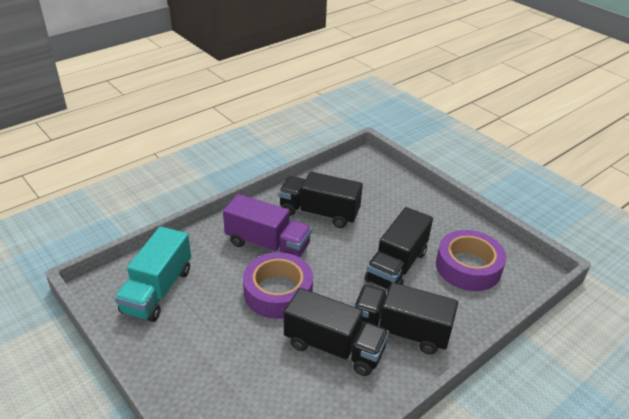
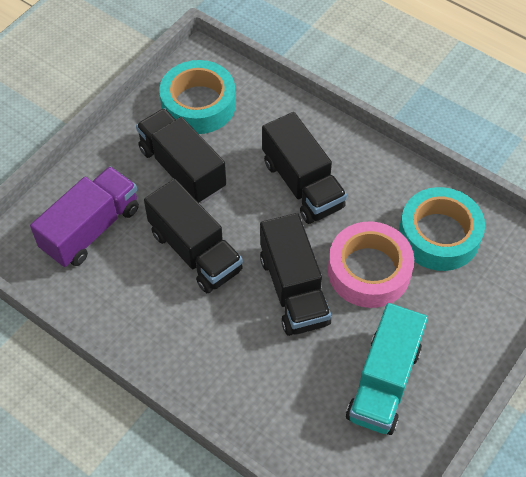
pink tape: none = 0 -> [328,221,414,308] = 1
purple tape: [243,252,313,319] [436,230,506,291] = 2 -> none = 0
turquoise tape: none = 0 -> [159,60,236,134] [399,187,485,271] = 2

